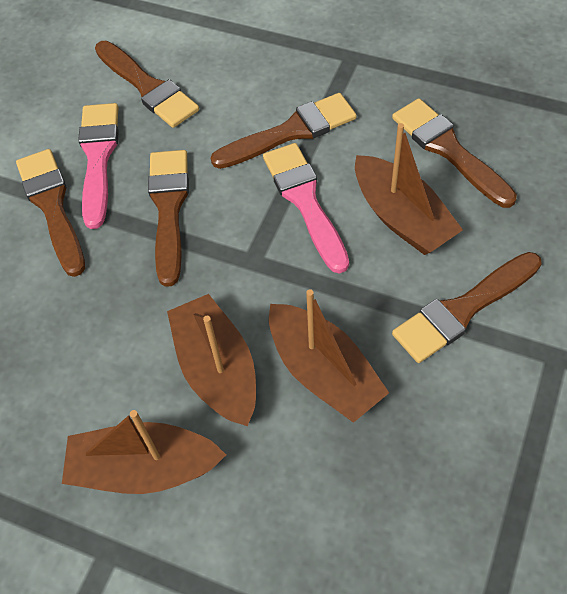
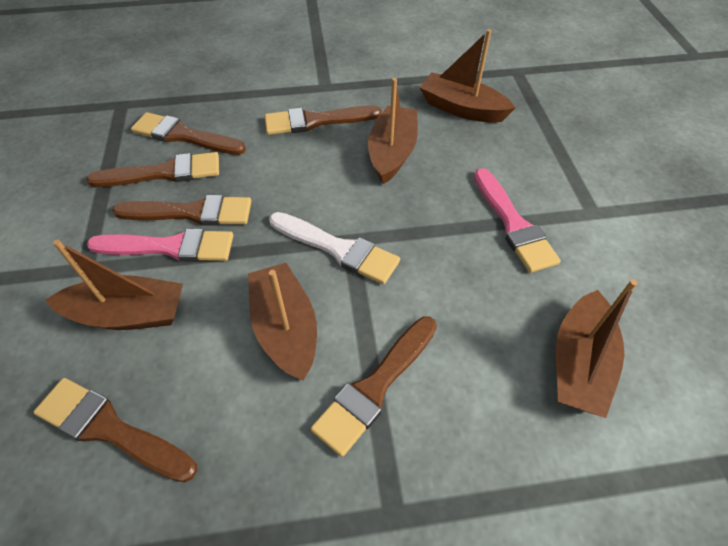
brown boat: [62,410,226,494] [167,294,256,426] [269,289,389,423] [355,123,463,255] = 4 -> [46,240,183,330] [248,263,317,381] [368,78,418,184] [419,29,516,123] [556,279,638,418] = 5
white brush: none = 0 -> [269,212,400,285] = 1

